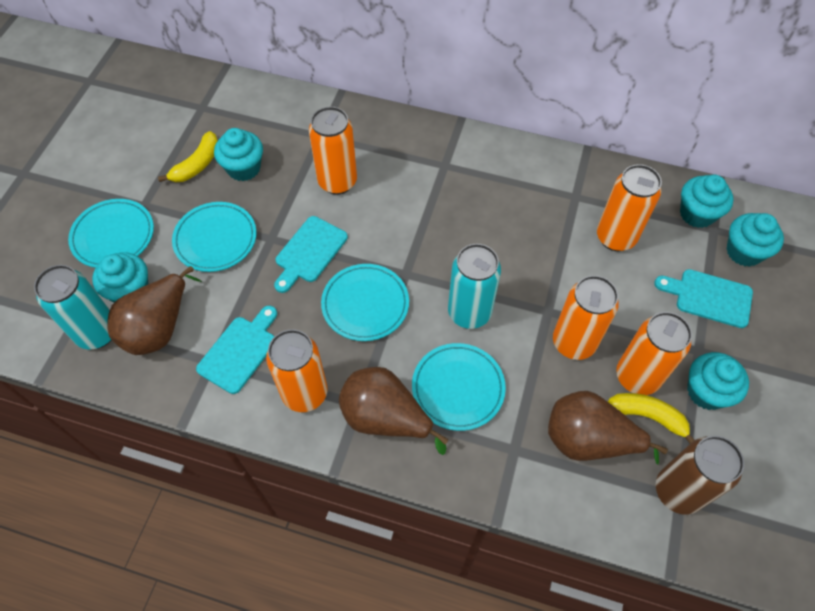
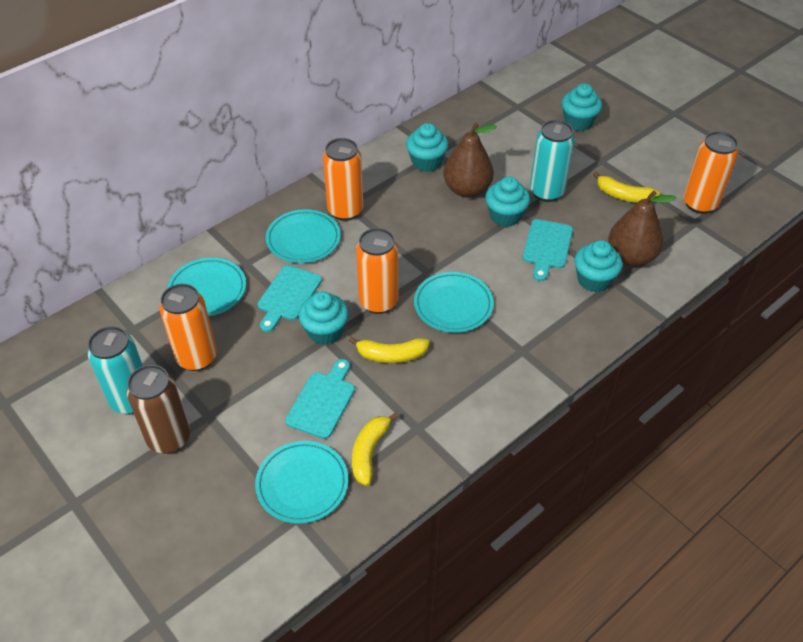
brown pear: [107,266,202,355] [339,367,448,455] [548,391,668,465] = 3 -> [443,123,497,197] [608,191,677,266] = 2
orange can: [266,329,327,412] [309,106,357,195] [553,275,619,360] [597,164,662,251] [616,312,692,395] = 5 -> [160,284,217,371] [323,138,363,221] [356,228,398,314] [683,131,738,214] = 4
yellow banana: [158,131,218,182] [608,393,694,444] = 2 -> [349,337,430,363] [352,413,399,486] [593,171,660,203] = 3

